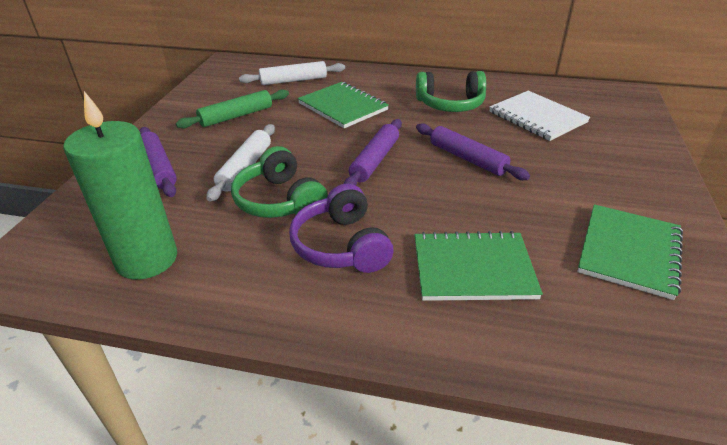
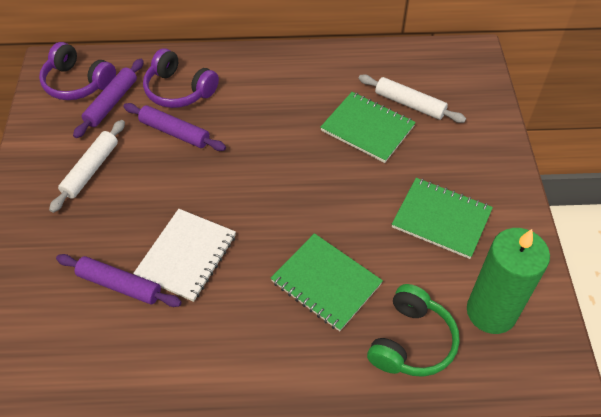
green headphones: [231,146,328,218] [416,71,486,112] = 2 -> [367,284,460,377] = 1
green rolling pin: [176,89,289,129] = 1 -> none = 0
purple headphones: [289,184,394,273] = 1 -> [39,42,116,100] [143,48,219,108] = 2

